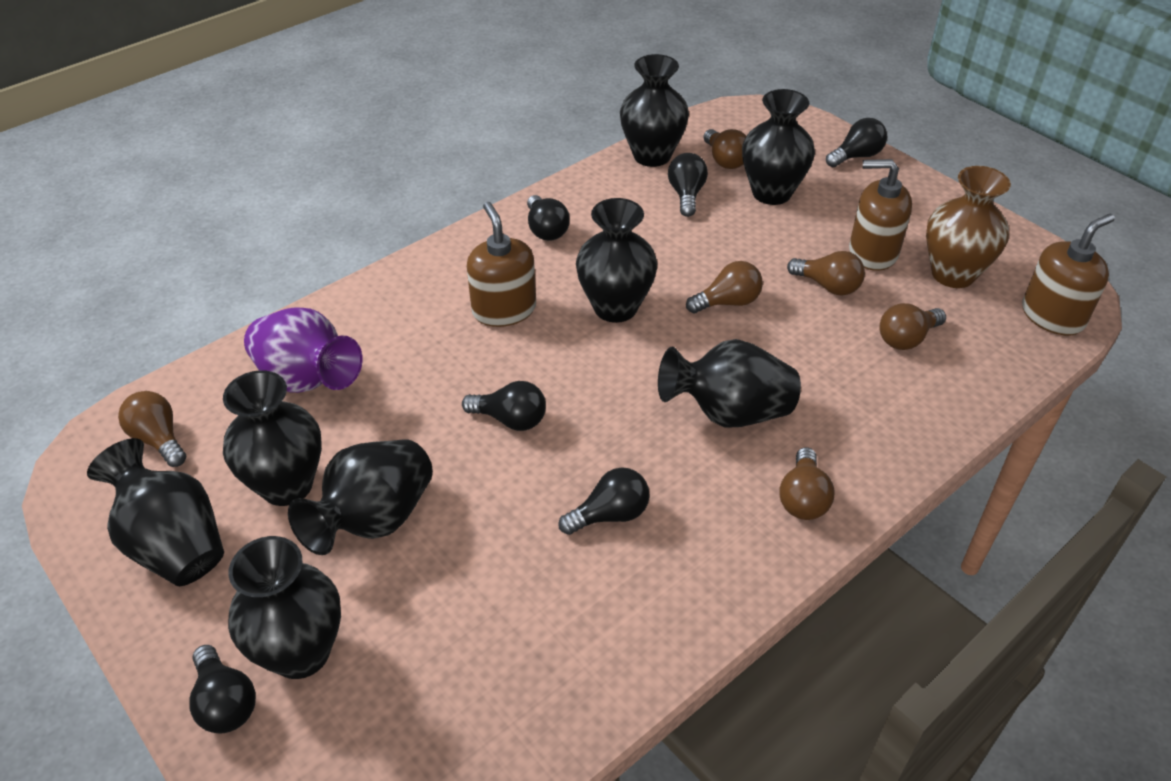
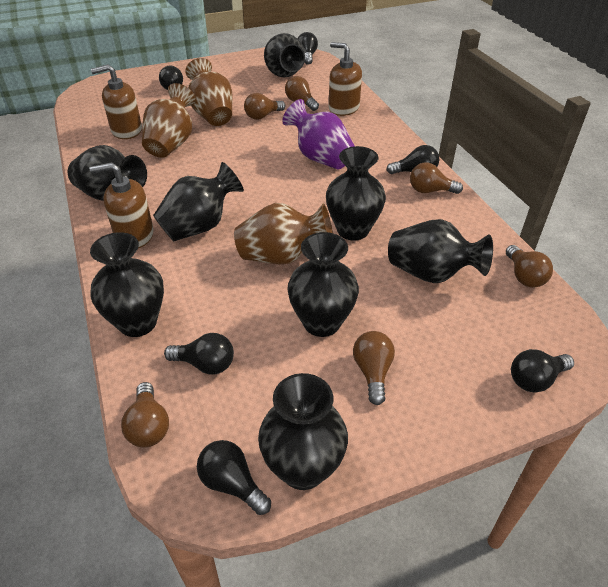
brown vase: [926,166,1011,288] = 1 -> [142,83,196,158] [185,58,233,126] [234,203,333,264] = 3

